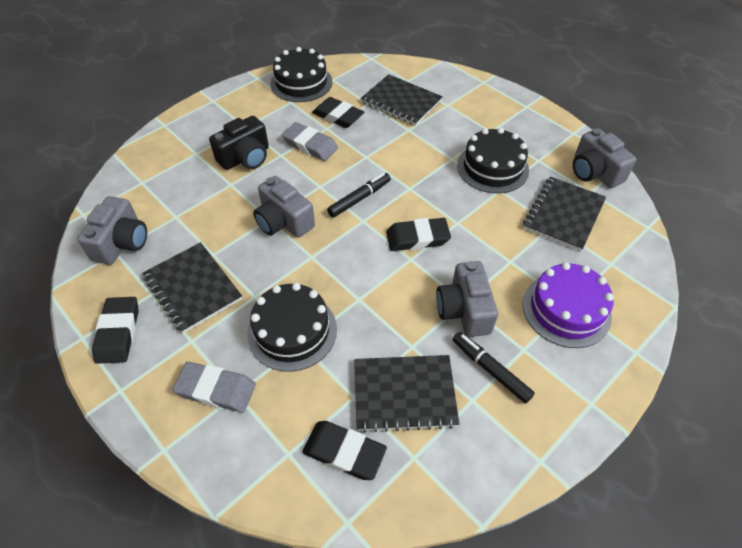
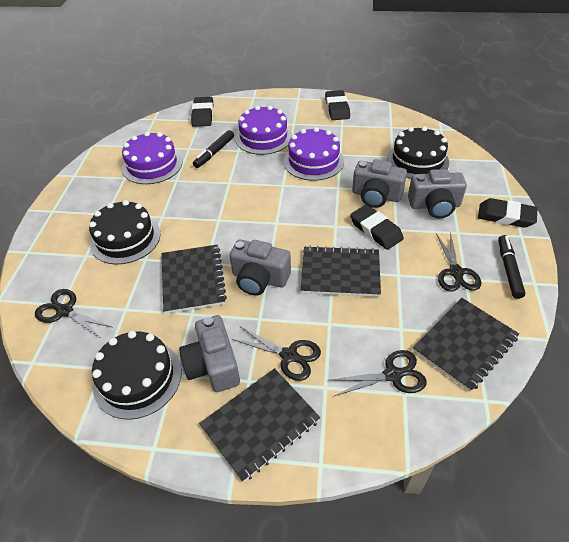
black camera: [209,116,269,170] = 1 -> none = 0
black scissors: none = 0 -> [35,289,112,338] [232,326,321,381] [330,350,427,397] [436,232,481,292] = 4
grey eraser: [172,362,256,413] [282,122,338,161] = 2 -> none = 0
purple cake: [523,262,614,348] = 1 -> [122,132,183,184] [235,106,292,155] [284,127,344,181] = 3

